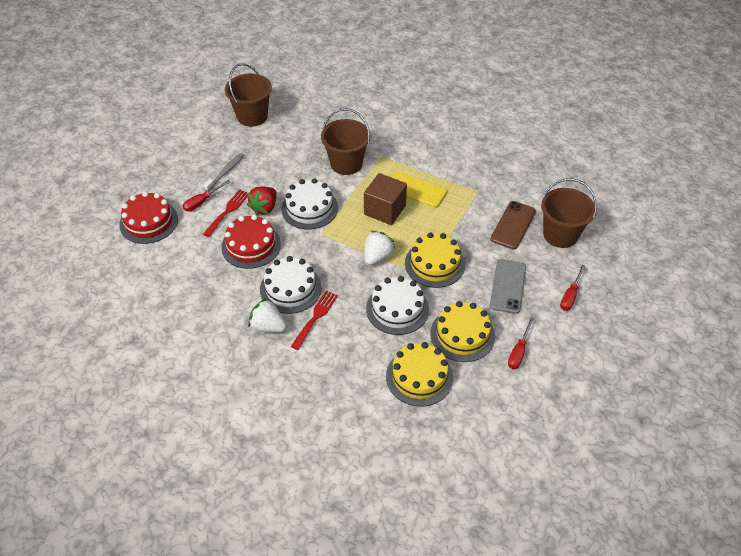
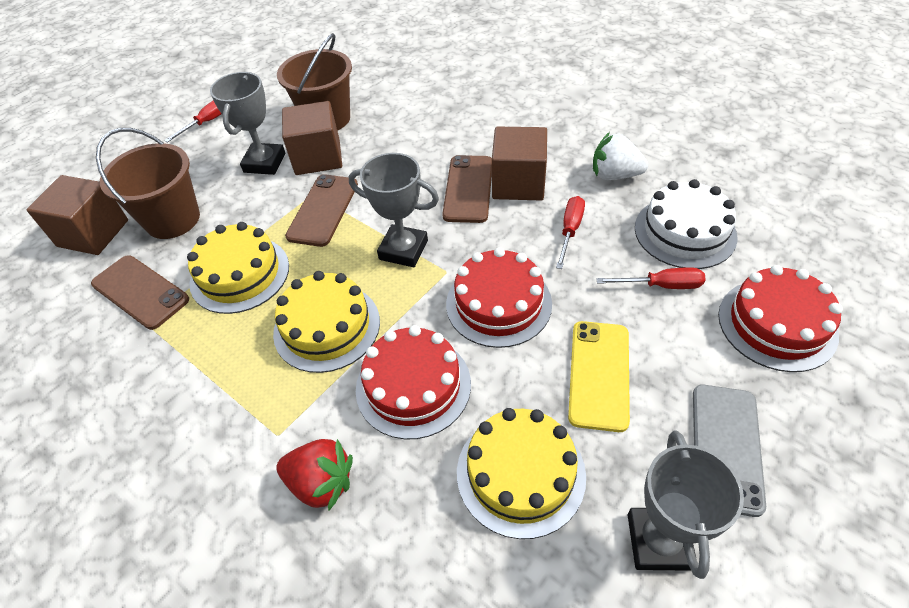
brown bucket: [225,63,272,127] [321,108,370,175] [541,178,597,248] = 3 -> [96,128,200,239] [277,33,352,131] = 2
brown cube: [364,173,407,225] = 1 -> [27,175,128,255] [282,101,342,175] [492,127,547,200] = 3
brown phone: [491,201,536,250] = 1 -> [91,255,189,330] [285,174,358,247] [442,155,492,223] = 3
grey toothbrush: [203,153,244,192] = 1 -> none = 0
grey trophy: none = 0 -> [210,72,285,175] [349,153,439,267] [628,430,744,579] = 3
red cake: [119,192,178,244] [221,215,281,269] = 2 -> [356,325,471,439] [446,247,552,348] [718,265,843,372] = 3
red fork: [203,189,248,237] [291,291,338,350] = 2 -> none = 0
white cake: [260,256,322,314] [281,178,338,230] [366,276,429,335] = 3 -> [635,179,738,269] = 1
white strawberry: [248,298,286,333] [364,231,395,265] = 2 -> [593,132,648,180] = 1

